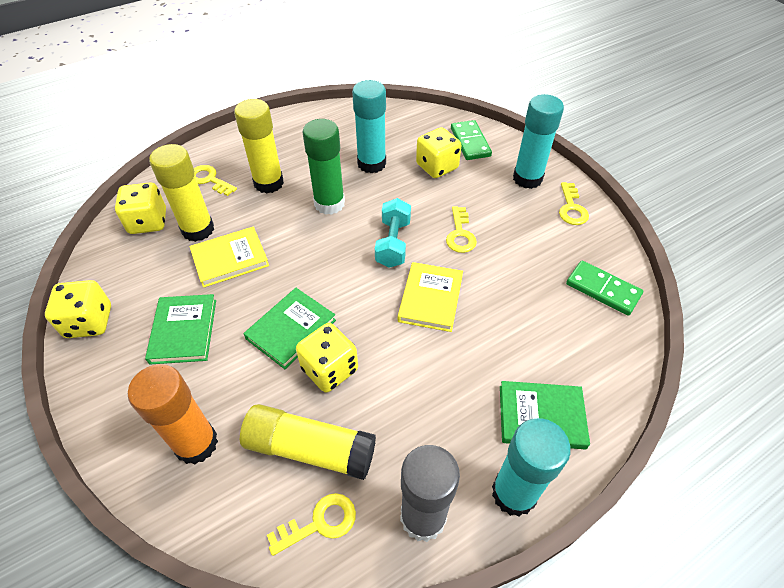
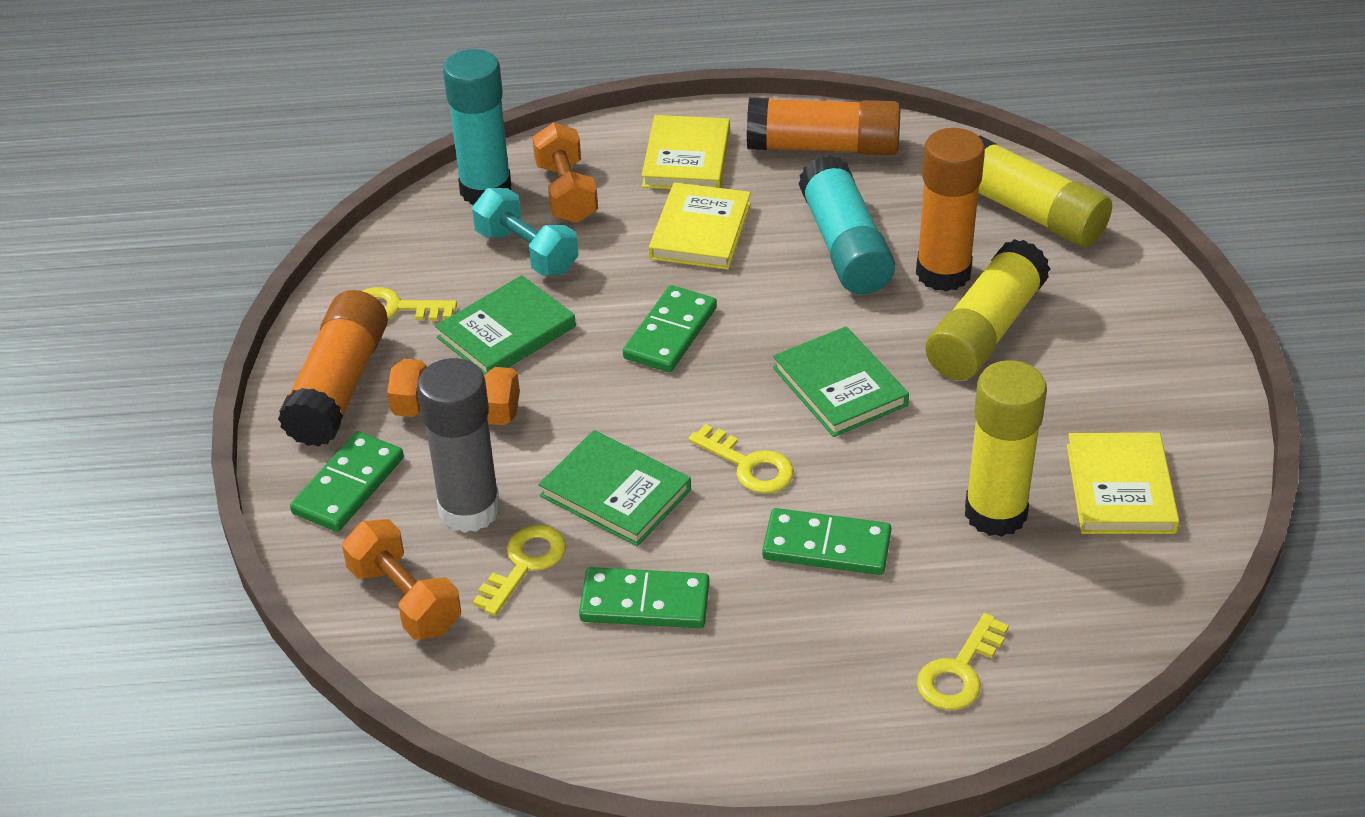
green domino: [451,120,492,160] [566,261,643,316] = 2 -> [290,432,404,532] [579,567,709,628] [623,285,717,372] [762,508,891,575] = 4
green glue stick: [303,119,345,215] = 1 -> none = 0
orange dumbbell: none = 0 -> [342,519,461,639] [387,359,520,425] [532,122,598,223] = 3
orange glue stick: [128,364,218,465] = 1 -> [278,290,388,447] [747,97,900,155] [916,128,985,291] = 3
turquoise glue stick: [352,80,386,174] [492,418,571,517] [513,94,564,189] = 3 -> [443,49,512,205] [799,155,895,294] = 2
yellow book: [189,226,269,288] [398,262,463,332] = 2 -> [641,115,730,189] [649,182,751,270] [1067,433,1180,534] = 3
yellow dice: [45,280,111,338] [115,183,166,234] [296,323,358,393] [416,127,462,178] = 4 -> none = 0

